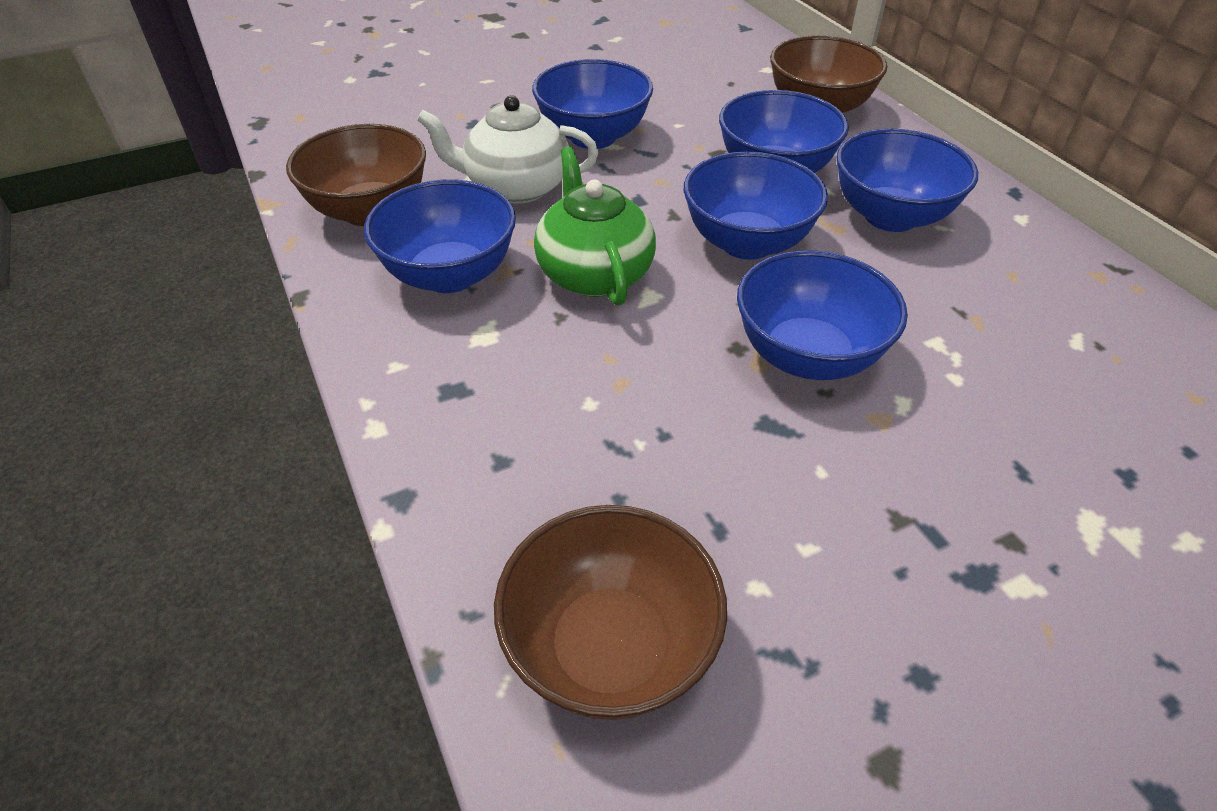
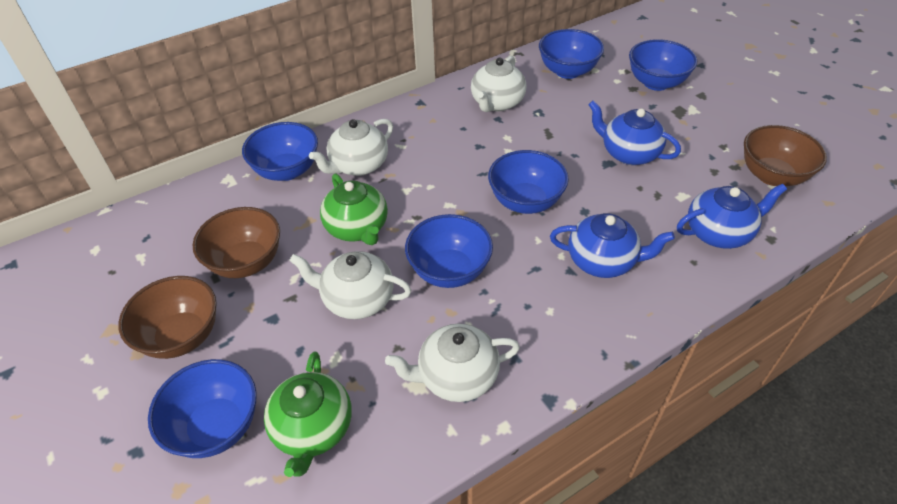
blue teapot: none = 0 -> [550,213,675,278] [588,101,681,165] [677,183,787,249] = 3
green teapot: [534,147,656,306] = 1 -> [264,352,352,477] [320,173,388,245] = 2
white teapot: [417,95,598,204] = 1 -> [289,251,411,319] [309,119,393,176] [385,324,520,402] [471,56,526,112] = 4

